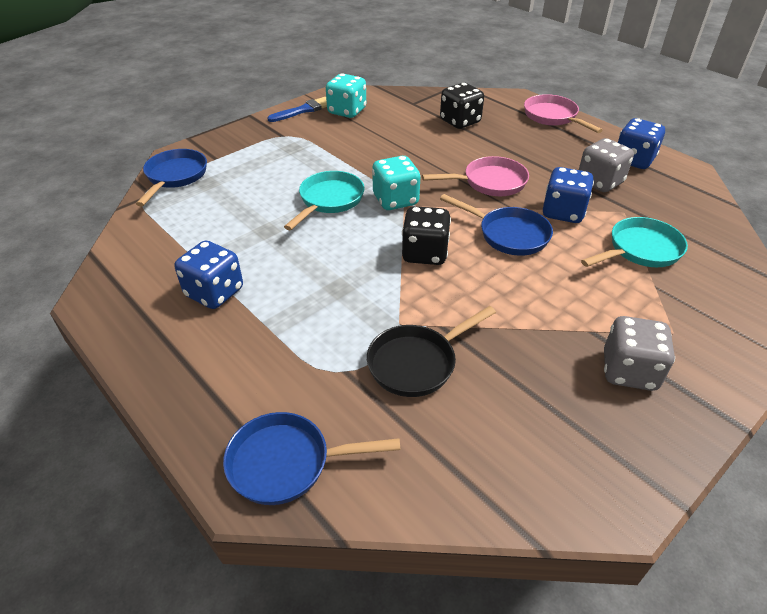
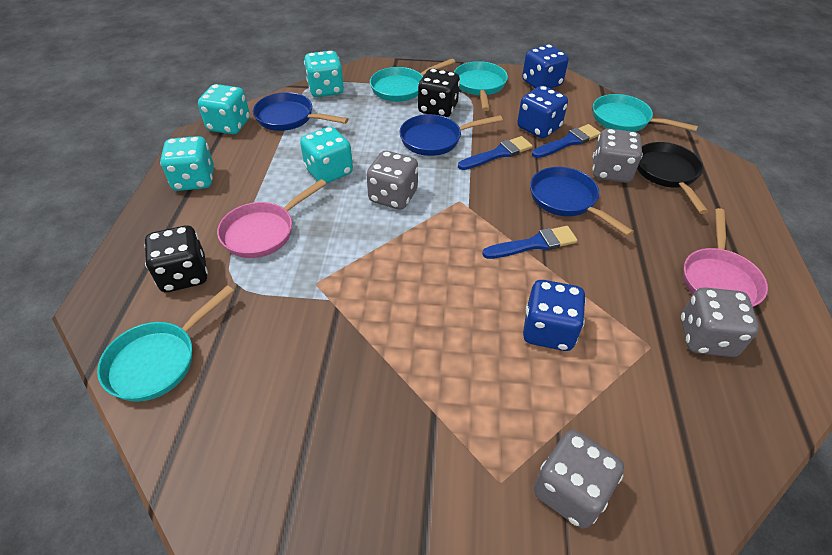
blue brush: [268,97,327,122] = 1 -> [458,136,533,170] [482,226,578,259] [532,124,601,158] = 3
grey dice: [579,138,634,192] [604,316,675,391] = 2 -> [367,151,418,210] [534,430,624,529] [592,128,643,183] [681,287,759,357] = 4
turquoise dice: [326,73,366,118] [372,156,421,210] = 2 -> [160,136,214,191] [198,84,250,134] [300,127,353,184] [304,51,344,97] = 4
turquoise pan: [284,171,365,230] [581,217,688,267] = 2 -> [97,285,234,402] [370,59,455,102] [454,61,508,111] [593,94,698,132] = 4

